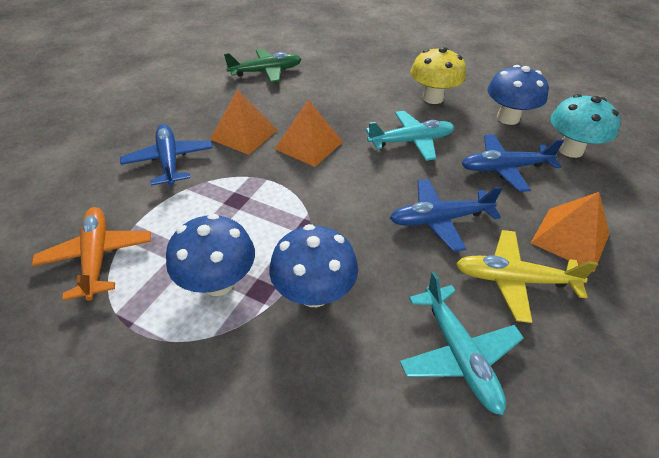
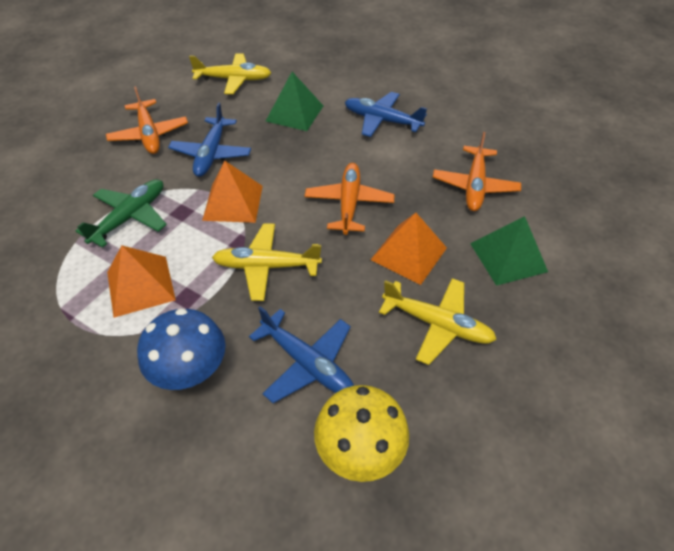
blue mushroom: [166,214,255,296] [269,224,358,307] [487,65,549,125] = 3 -> [137,308,225,390] = 1
green pyramid: none = 0 -> [266,72,323,131] [470,216,548,286] = 2
orange plane: [32,207,151,301] = 1 -> [106,86,188,154] [305,163,394,235] [433,132,521,211] = 3
turquoise mushroom: [550,94,621,158] = 1 -> none = 0
turquoise plane: [366,111,455,161] [400,272,524,415] = 2 -> none = 0
yellow plane: [456,230,598,323] = 1 -> [189,53,271,94] [212,223,322,301] [379,278,497,365] = 3

